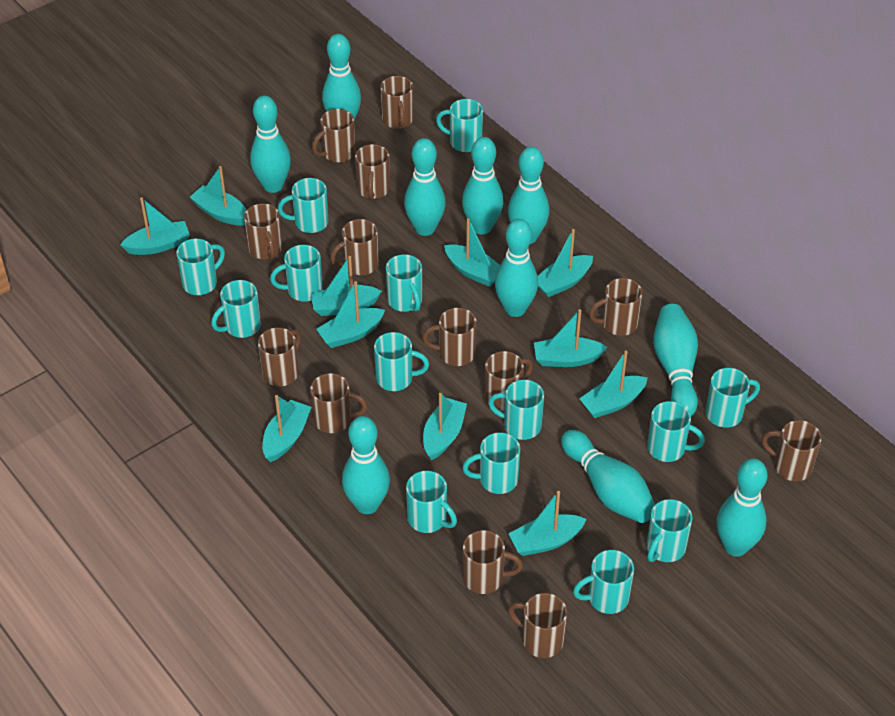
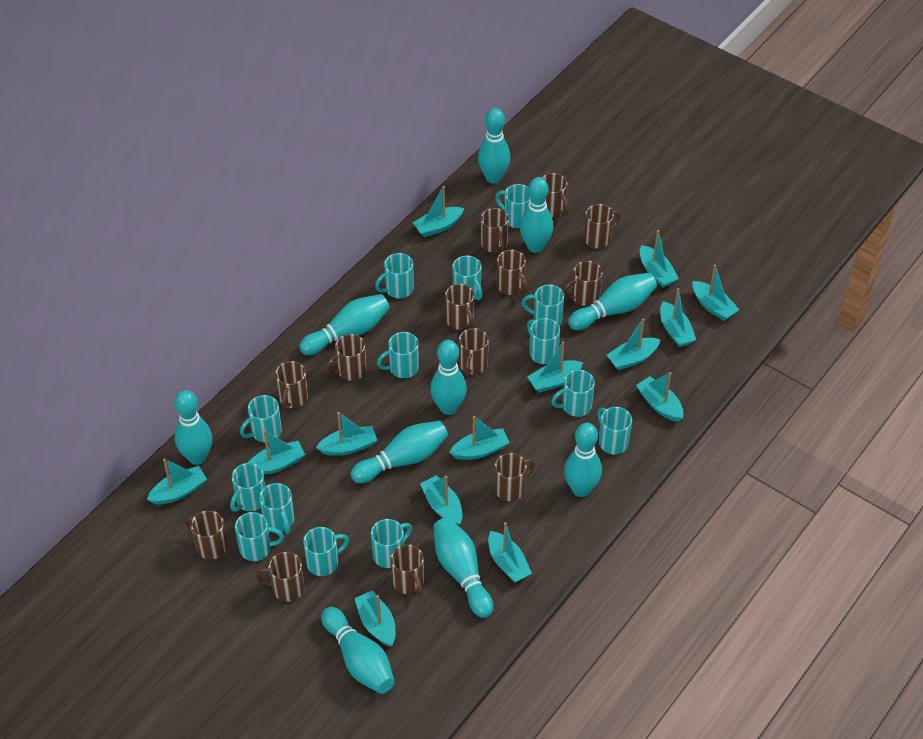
turquoise boat: [120,197,190,255] [190,166,246,226] [262,395,311,462] [310,256,382,316] [316,281,385,348] [423,393,467,460] [444,218,500,287] [508,491,586,556] [534,309,607,367] [538,229,593,297] [579,350,647,418] = 11 -> [147,459,207,505] [248,430,305,475] [316,412,377,456] [354,590,396,647] [413,186,464,237] [420,475,463,526] [449,416,510,460] [488,522,532,583] [527,341,583,393] [607,318,661,370] [636,372,684,422] [640,230,679,288] [660,288,696,347] [692,265,739,321] = 14

